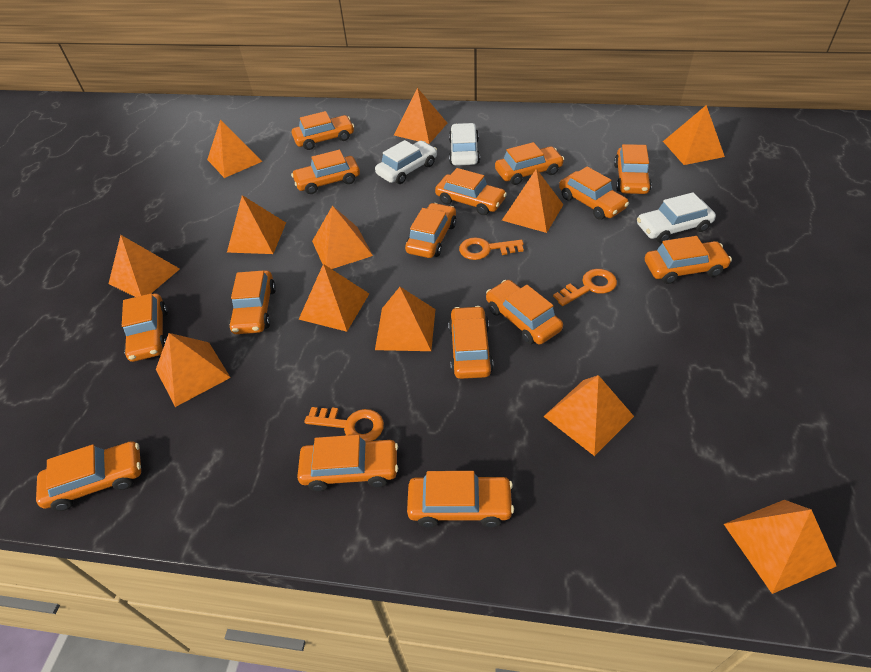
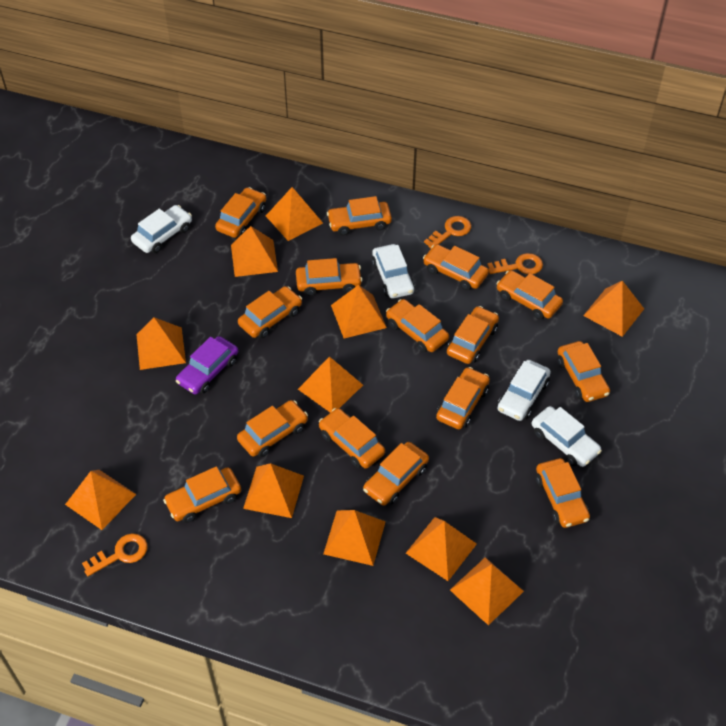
orange pyramid: [108,235,180,297] [156,333,231,407] [207,120,262,178] [227,195,286,254] [299,264,369,332] [312,206,373,269] [375,287,435,351] [394,88,447,144] [502,169,563,233] [543,375,634,456] [663,105,725,165] [724,500,836,594] = 12 -> [65,470,136,530] [136,317,186,370] [231,226,278,277] [243,463,304,518] [266,187,323,241] [298,357,363,413] [323,510,386,566] [331,285,387,339] [406,517,477,581] [450,557,524,625] [583,281,644,337] = 11
purple car: none = 0 -> [176,336,238,394] = 1
white car: [375,140,437,184] [449,123,480,166] [637,192,716,243] = 3 -> [131,205,192,253] [372,244,415,299] [498,360,551,421] [532,406,602,467] = 4

